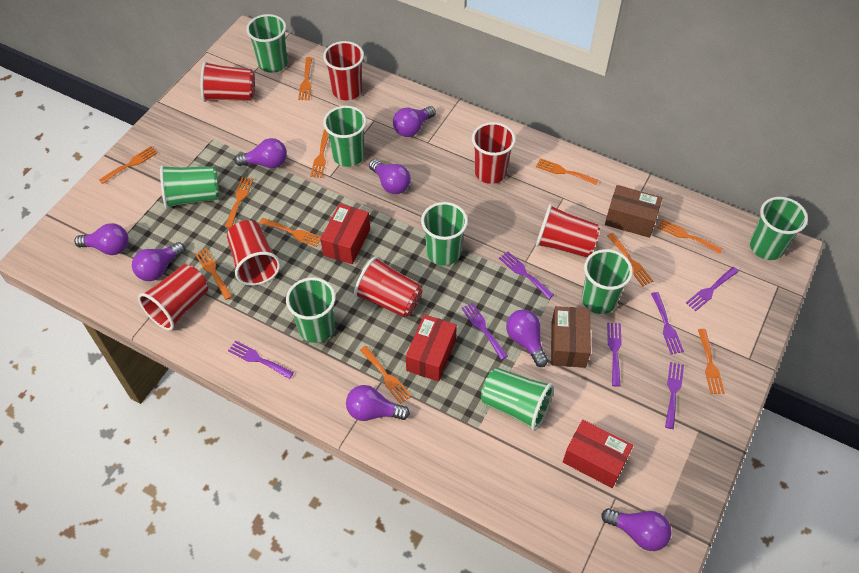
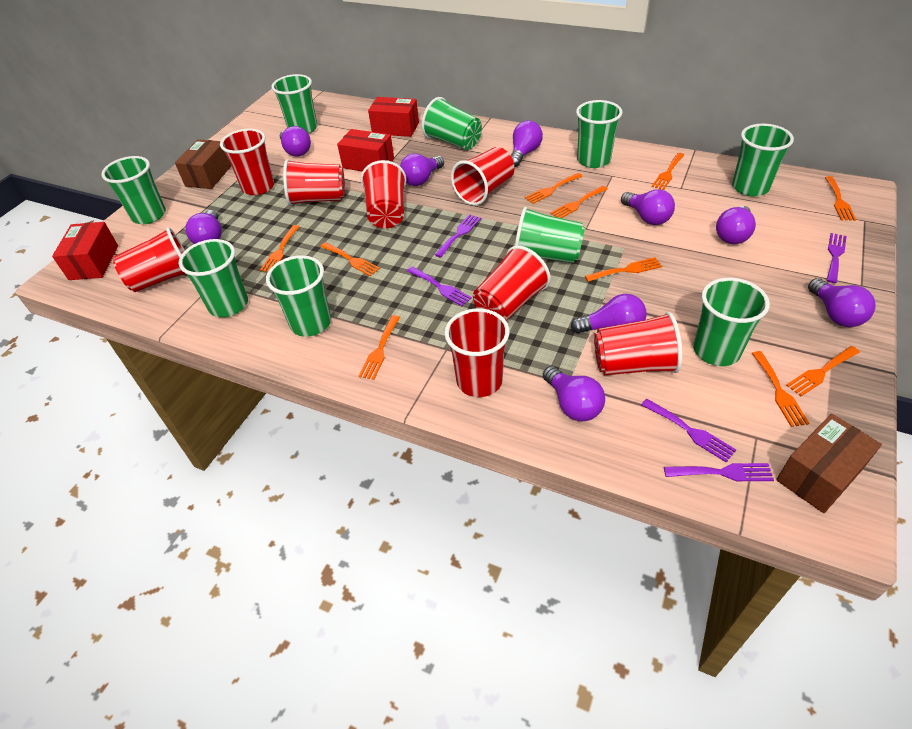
green cup: [160,165,219,209] [246,14,288,73] [286,277,336,343] [323,106,366,167] [421,202,468,266] [481,368,554,431] [582,249,633,314] [750,197,808,260] = 8 -> [101,156,166,224] [179,239,248,317] [266,255,331,337] [272,74,318,134] [422,97,482,150] [515,207,585,263] [576,100,622,168] [693,278,770,366] [732,124,794,196] = 9
orange fork: [99,146,157,184] [195,248,232,300] [225,177,253,228] [259,218,321,247] [298,57,312,100] [310,129,329,178] [360,346,411,404] [536,158,598,185] [607,233,653,286] [657,219,723,254] [698,329,725,394] = 11 -> [260,225,300,272] [320,242,380,276] [359,315,400,380] [525,173,583,204] [550,186,608,218] [585,257,662,282] [652,153,684,190] [752,351,809,427] [786,346,860,396] [825,176,856,221] = 10
purple fork: [228,340,294,379] [461,302,508,360] [499,251,554,299] [607,322,622,387] [651,292,684,354] [665,362,684,429] [686,267,739,311] = 7 -> [407,267,472,306] [435,214,481,258] [641,399,736,462] [664,463,774,481] [826,233,847,283] = 5
purple light bulb: [74,223,129,255] [132,242,185,281] [235,138,287,168] [346,385,410,421] [369,159,411,194] [393,106,436,137] [506,309,548,367] [601,508,672,551] = 8 -> [185,210,222,244] [280,126,311,157] [400,153,444,186] [511,120,543,167] [543,366,605,421] [571,294,647,333] [621,189,675,225] [716,206,756,244] [808,278,876,327] = 9
red cup: [138,264,208,331] [201,61,255,102] [227,220,280,286] [323,41,364,100] [354,256,423,318] [472,122,516,184] [536,204,600,258] = 7 -> [113,227,186,292] [220,129,274,195] [283,159,345,206] [361,160,406,228] [445,308,510,397] [451,147,515,206] [473,245,551,321] [594,312,682,375] = 8

